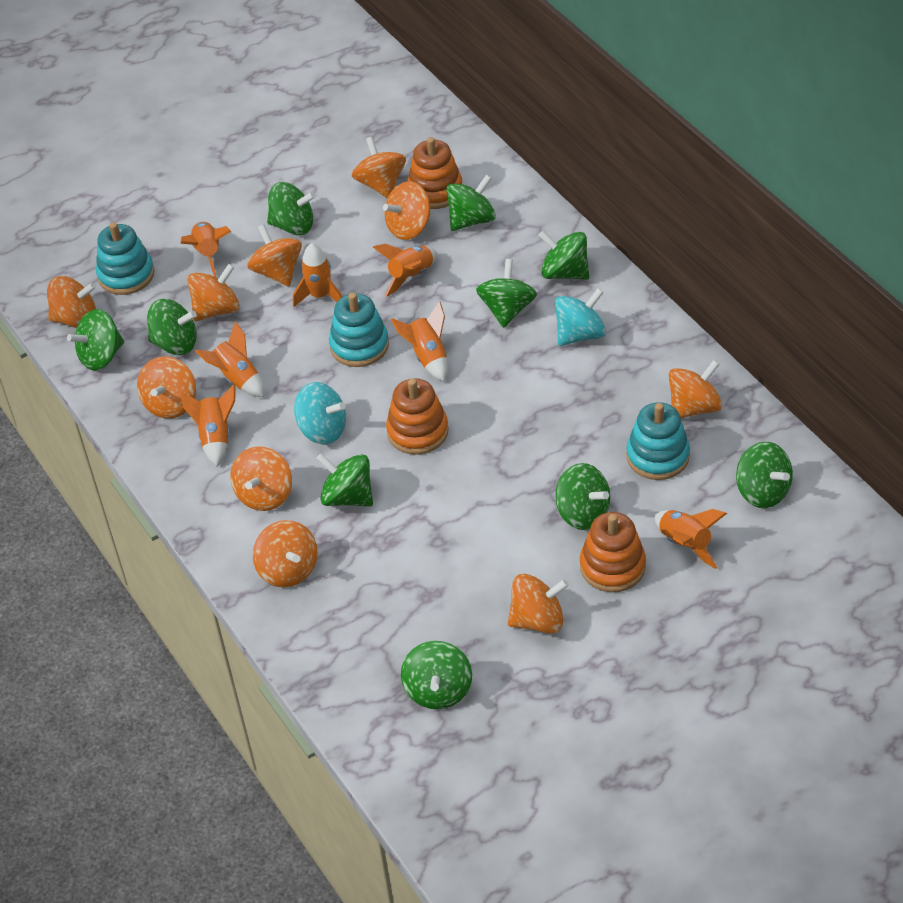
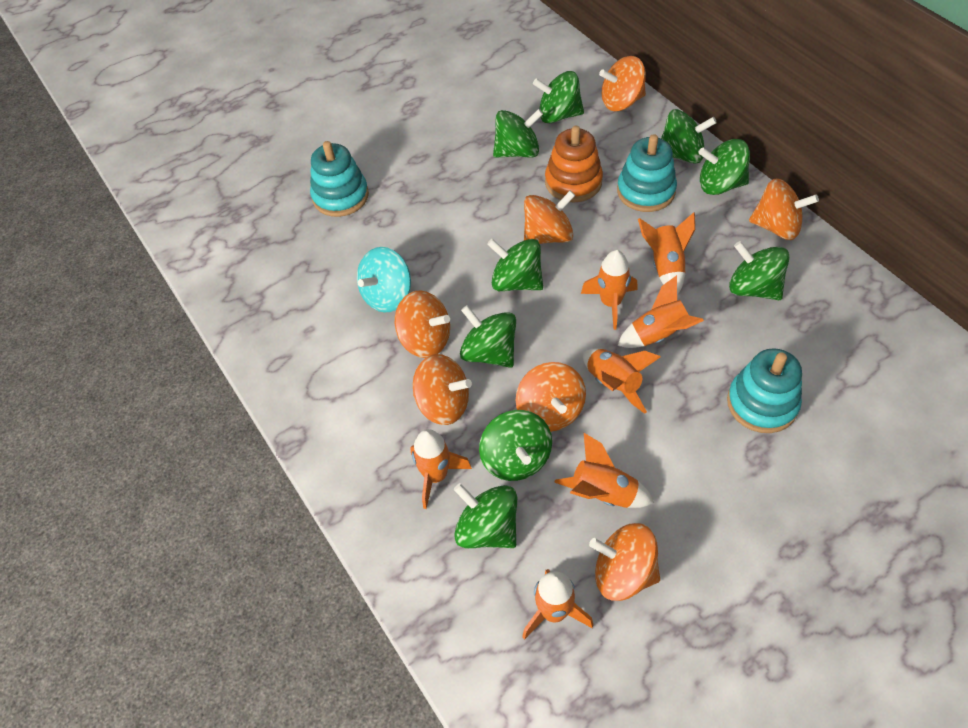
green spinning top: [67,309,124,370] [147,299,197,355] [267,182,315,235] [316,453,373,506] [401,641,472,709] [446,174,496,231] [476,259,537,328] [538,231,589,280] [555,463,610,530] [736,442,793,508] = 10 -> [454,483,517,548] [460,305,516,368] [479,410,552,481] [487,239,543,291] [493,109,543,158] [533,71,584,123] [661,109,717,164] [698,139,750,195] [729,241,789,300] = 9
orange spinning top: [47,276,96,328] [137,356,196,418] [187,264,240,321] [230,446,292,511] [247,224,302,287] [253,520,318,588] [352,136,406,198] [383,181,430,240] [508,574,569,634] [669,360,722,418] = 10 -> [395,291,450,358] [413,354,472,425] [516,362,586,432] [524,191,575,244] [589,523,660,601] [599,56,646,111] [749,179,819,240] = 7
orange stacking toy: [386,378,449,455] [407,137,462,209] [580,512,646,592] = 3 -> [545,126,603,203] = 1
turquoise spinning top: [294,382,346,445] [555,288,606,346] = 2 -> [357,247,411,313] = 1

